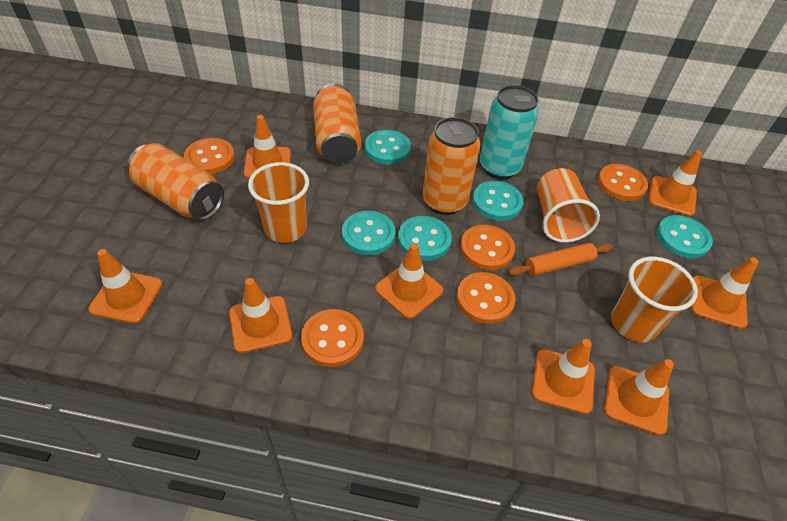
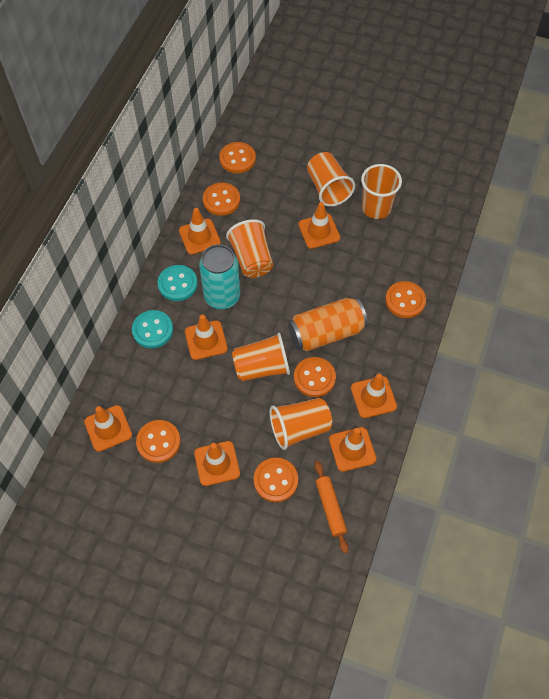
orange button: [184,138,235,174] [301,309,364,367] [456,272,515,324] [460,225,515,270] [597,164,648,201] = 5 -> [136,420,181,463] [203,183,240,216] [219,142,256,173] [254,458,298,502] [294,357,336,397] [385,281,426,318] = 6
orange can: [127,143,224,221] [313,84,361,164] [423,117,480,215] = 3 -> [288,298,368,352] = 1
orange cup: [248,162,309,243] [537,168,600,243] [611,257,698,342] = 3 -> [226,219,273,278] [232,332,290,381] [270,398,332,450] [307,152,355,207] [361,164,402,219] = 5
orange traffic cone: [89,249,163,324] [229,278,292,353] [244,115,291,179] [375,243,443,319] [531,339,595,414] [604,359,674,435] [648,150,702,216] [691,257,759,329] = 8 -> [84,405,132,452] [179,208,221,255] [185,315,228,360] [194,441,240,486] [298,202,340,249] [329,427,376,472] [351,374,397,418] = 7
turquoise button: [342,211,395,255] [365,130,411,165] [398,216,452,261] [472,181,523,221] [656,215,713,258] = 5 -> [132,310,173,348] [157,265,198,301] = 2

